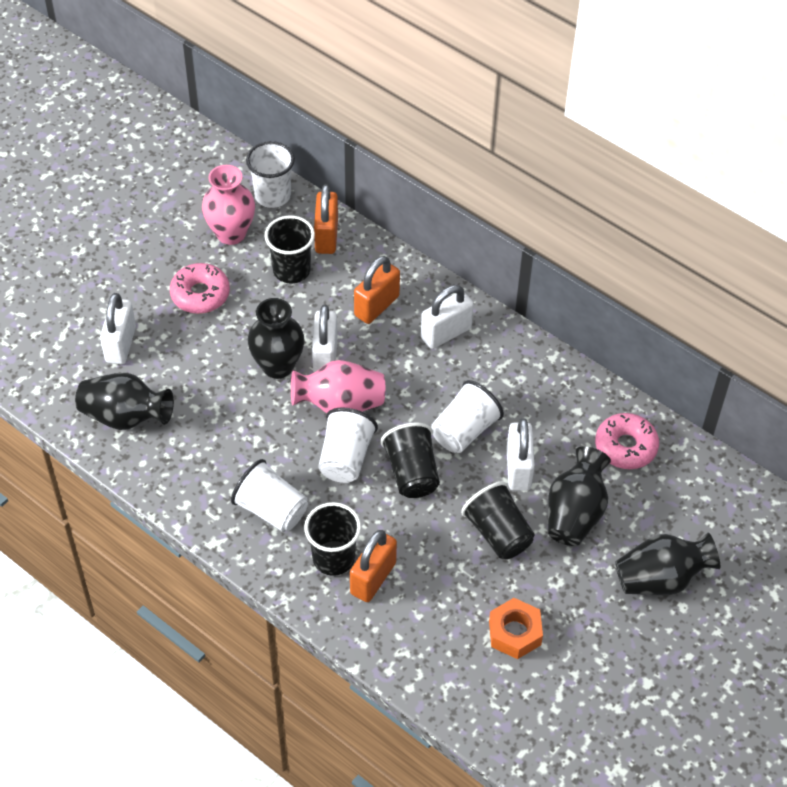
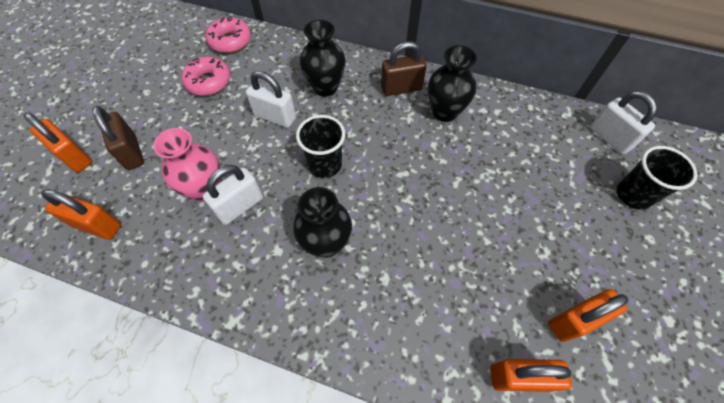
black cup: [265,215,315,283] [304,502,361,576] [380,422,440,498] [461,482,534,559] = 4 -> [296,115,345,178] [617,146,698,210] = 2
black vase: [75,373,174,430] [248,298,304,379] [548,446,611,546] [615,532,720,595] = 4 -> [293,187,352,258] [300,20,346,97] [428,45,477,122] = 3
brown padlock: none = 0 -> [92,106,144,170] [381,42,427,96] = 2
orange nut: [489,598,543,659] = 1 -> none = 0
orange padlock: [314,184,338,254] [350,530,397,602] [354,256,400,324] = 3 -> [24,113,92,173] [41,189,121,240] [490,359,572,392] [548,289,628,342] = 4
pink vase: [202,165,255,245] [291,360,385,413] = 2 -> [153,128,220,202] = 1
white cup: [231,459,308,532] [246,141,295,208] [318,408,378,483] [431,380,504,453] = 4 -> none = 0
white padlock: [100,293,136,365] [312,305,338,373] [421,285,474,349] [506,418,535,491] = 4 -> [203,165,263,225] [246,71,296,128] [590,91,657,154] = 3

